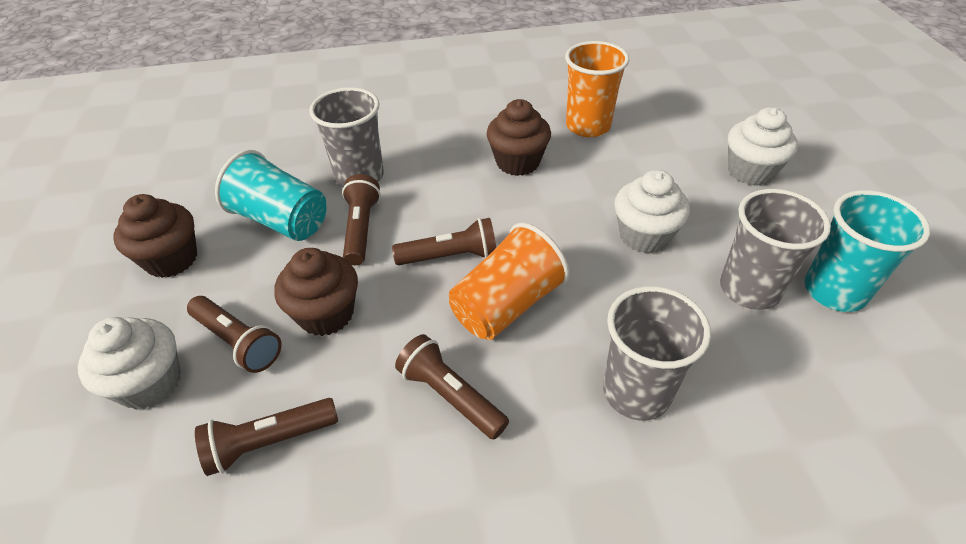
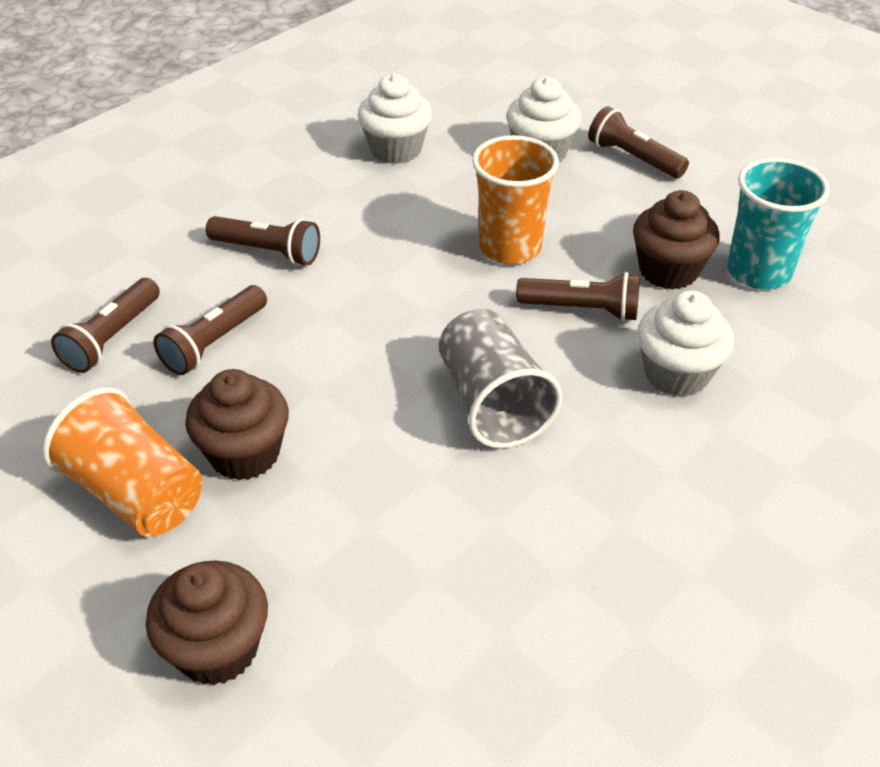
grey cup: [309,87,384,187] [603,286,711,421] [720,189,831,310] = 3 -> [439,309,562,448] = 1
turquoise cup: [215,150,326,241] [805,190,930,312] = 2 -> [727,158,830,289] = 1

